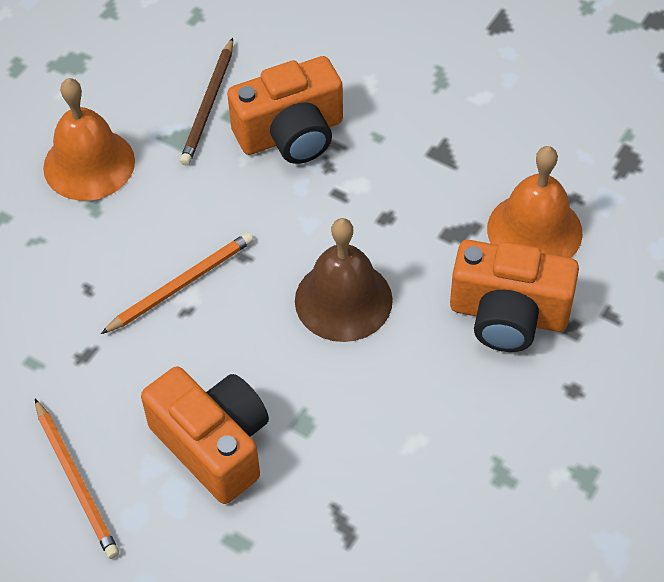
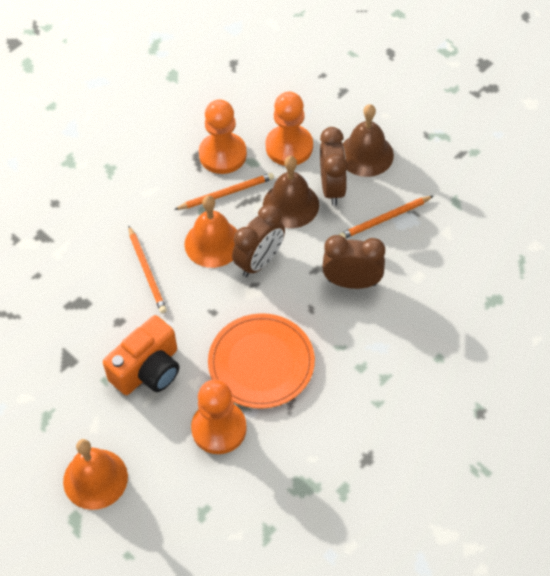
brown bell: [295,218,393,342] = 1 -> [263,156,319,228] [343,104,394,177] = 2
brown clock: none = 0 -> [232,204,285,277] [320,127,348,206] [322,235,385,289] = 3
brown pencil: [180,38,233,165] = 1 -> none = 0
orange camera: [141,367,269,504] [227,56,343,164] [450,240,579,352] = 3 -> [103,315,179,395] = 1
orange pawn: none = 0 -> [191,380,247,454] [199,99,247,174] [266,92,313,166] = 3
orange pencil: [35,399,119,559] [101,233,253,334] = 2 -> [128,226,167,313] [174,173,274,210] [339,196,433,238] = 3
orange plate: none = 0 -> [208,313,315,409] = 1

